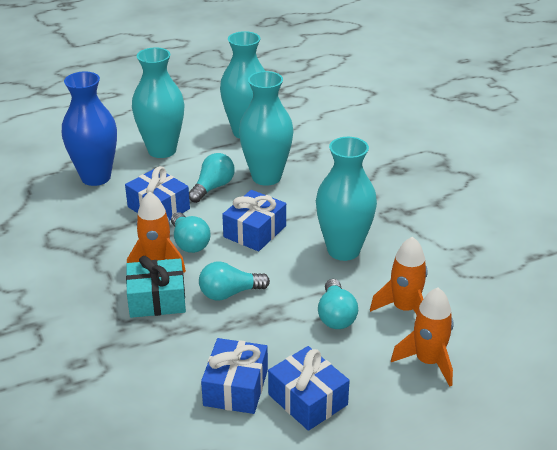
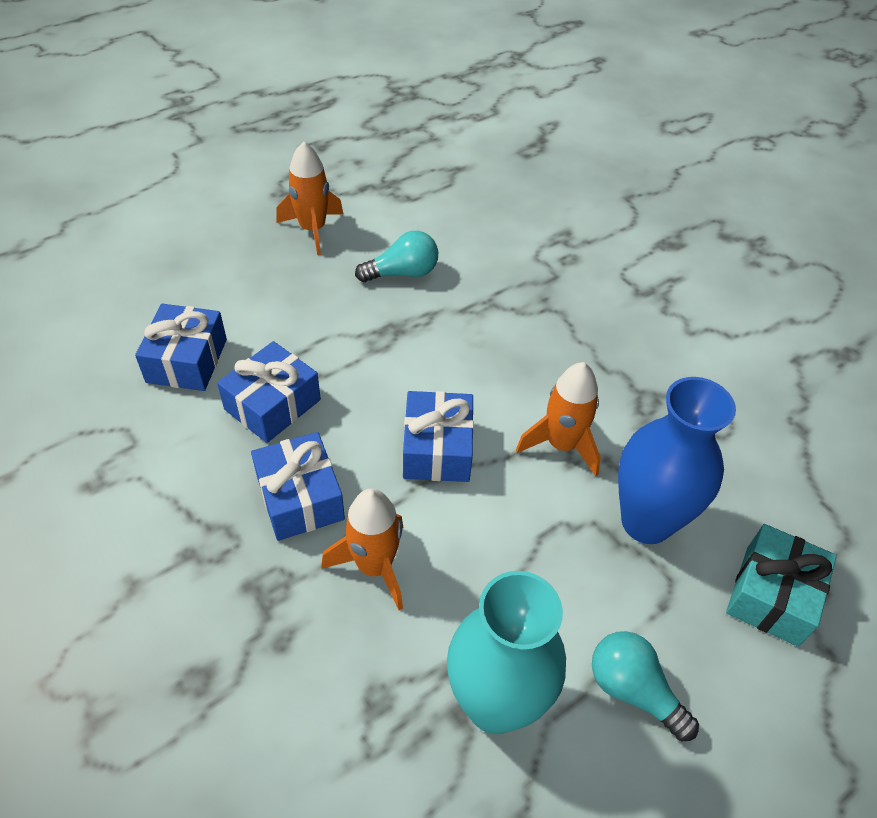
turquoise light bulb: [171,212,210,253] [189,153,235,203] [199,261,270,301] [318,279,358,329] = 4 -> [355,231,438,282] [592,631,699,741] = 2
turquoise vase: [132,47,185,158] [220,31,265,139] [239,71,294,186] [316,137,377,261] = 4 -> [447,571,566,734] = 1

